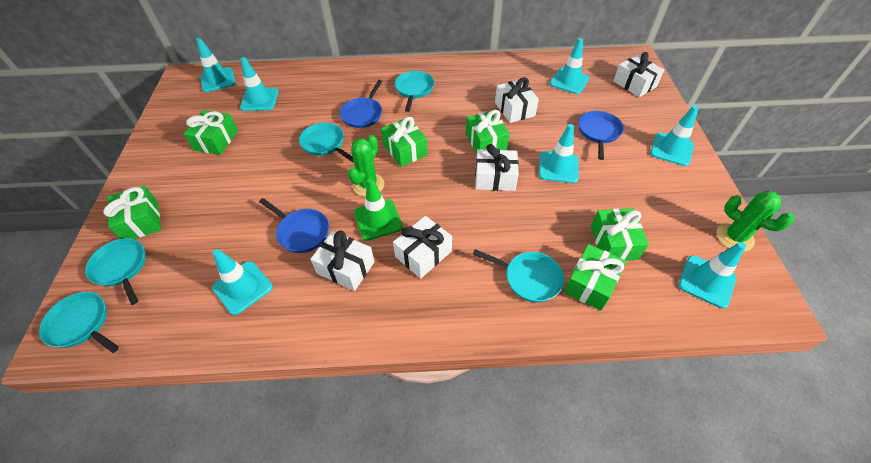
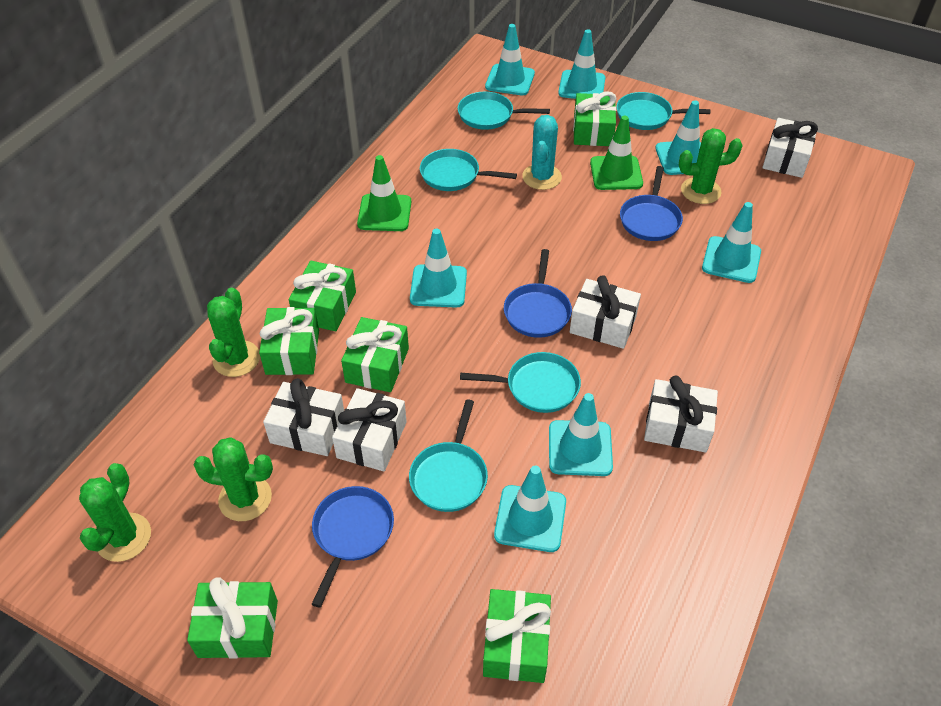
green cactus: [348,135,384,197] [716,191,794,251] = 2 -> [79,463,151,562] [194,437,273,521] [207,288,260,377] [679,128,743,204] = 4
green traffic cone: [354,178,403,241] = 1 -> [357,155,411,231] [590,116,643,190] = 2
turquoise cactus: none = 0 -> [522,115,562,190] = 1

